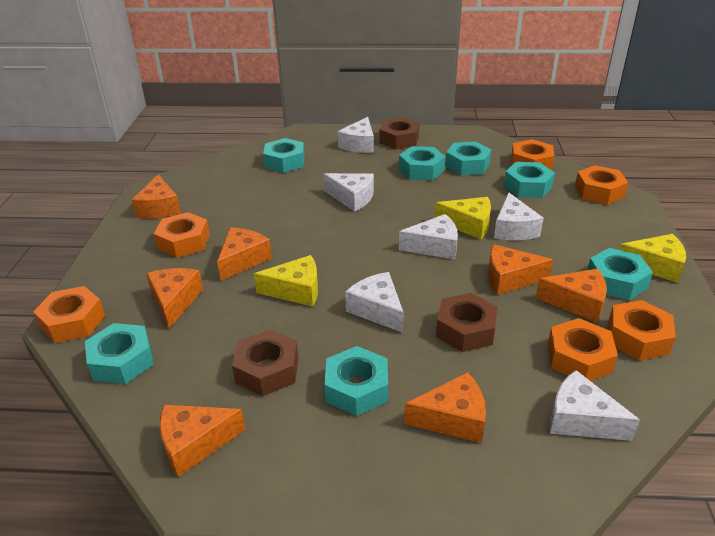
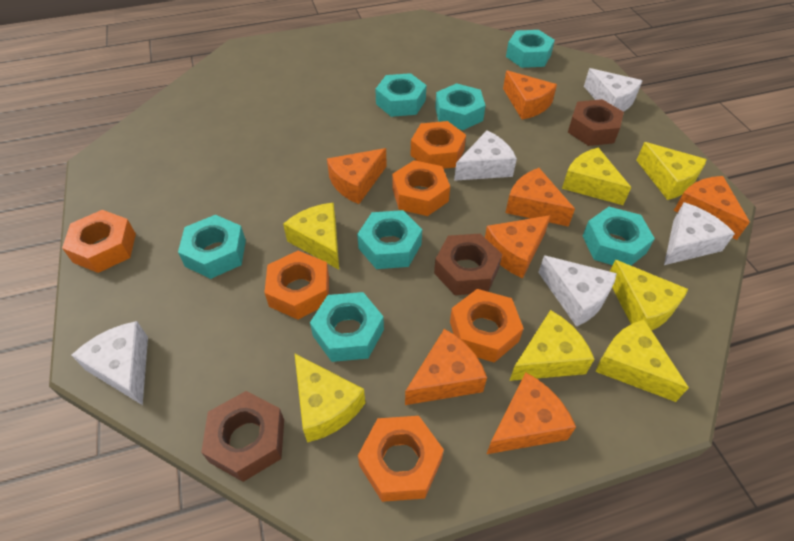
white cheese: [323,173,374,212] [338,117,374,153] [345,272,404,333] [399,214,458,259] [494,193,544,240] [550,370,640,441] = 6 -> [71,321,148,405] [454,131,517,181] [538,255,617,327] [584,68,643,112] [664,202,735,265] = 5
yellow cheese: [254,255,318,307] [435,197,491,240] [619,234,686,283] = 3 -> [283,202,339,270] [294,353,365,443] [509,310,594,381] [562,148,631,205] [595,319,689,402] [609,260,688,330] [636,142,707,200] = 7

